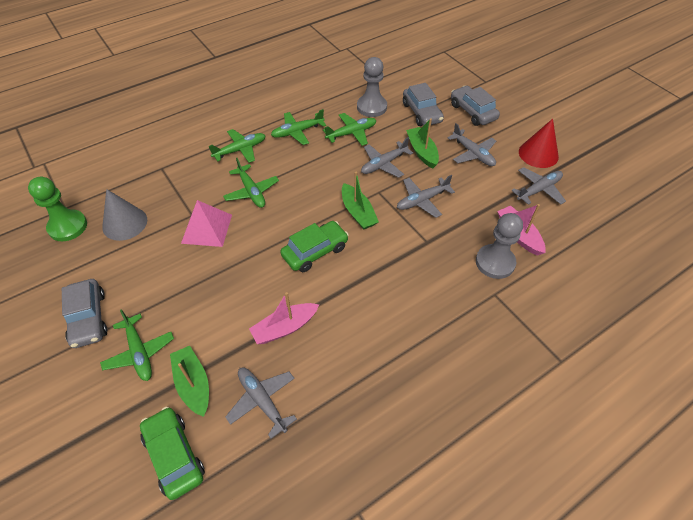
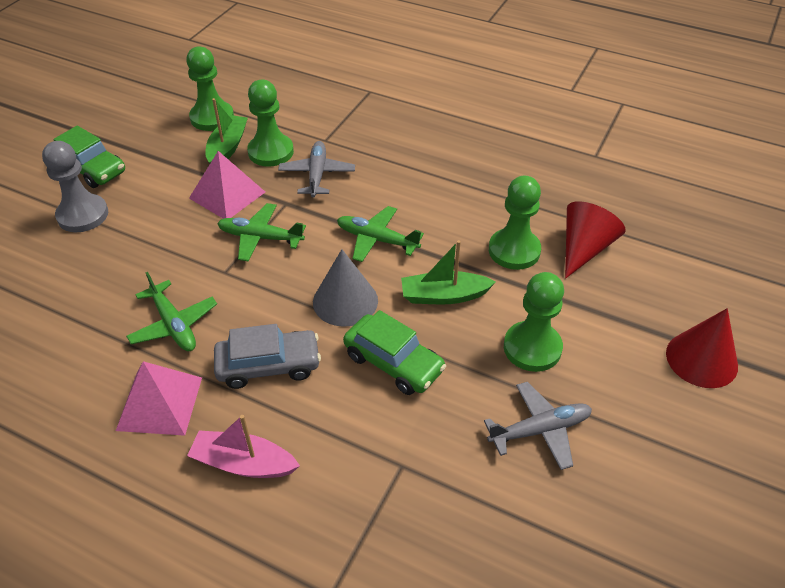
green boat: [170,346,209,417] [342,172,379,230] [406,119,439,168] = 3 -> [205,98,248,163] [401,240,496,304] = 2
green pawn: [28,177,87,241] = 1 -> [186,46,234,131] [247,80,294,167] [489,176,541,270] [504,272,564,372] = 4
green plane: [100,309,174,381] [209,129,266,163] [223,158,279,208] [271,109,326,145] [323,113,377,146] = 5 -> [126,272,217,351] [217,203,306,261] [337,206,424,262] = 3
grey car: [62,279,107,348] [403,83,444,126] [451,86,500,126] = 3 -> [214,324,321,389] = 1
grey pawn: [357,57,387,117] [476,213,523,279] = 2 -> [42,141,108,232] = 1
grey plane: [225,367,297,439] [361,137,413,178] [397,175,455,218] [447,123,496,166] [511,167,566,205] = 5 -> [278,141,355,197] [484,382,592,470] = 2
pink boat: [249,292,319,344] [497,204,546,256] = 2 -> [187,415,300,478] = 1
pink pyramid: [181,200,232,247] = 1 -> [116,361,202,436] [189,151,265,219] = 2
red cone: [519,119,559,168] = 1 -> [565,201,626,279] [666,308,738,388] = 2

